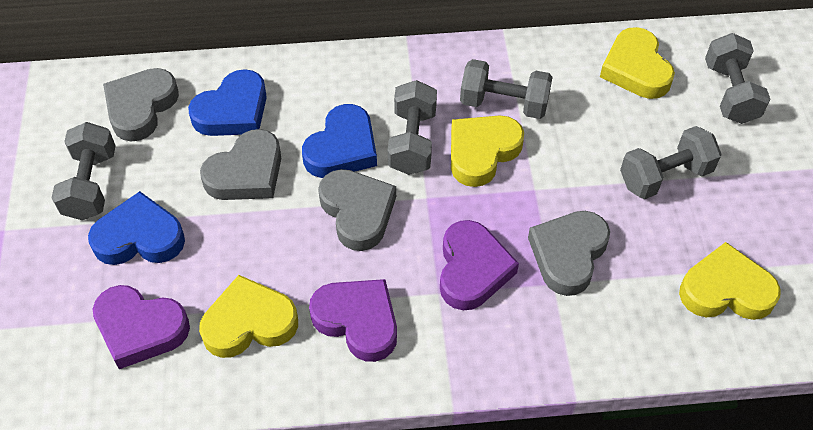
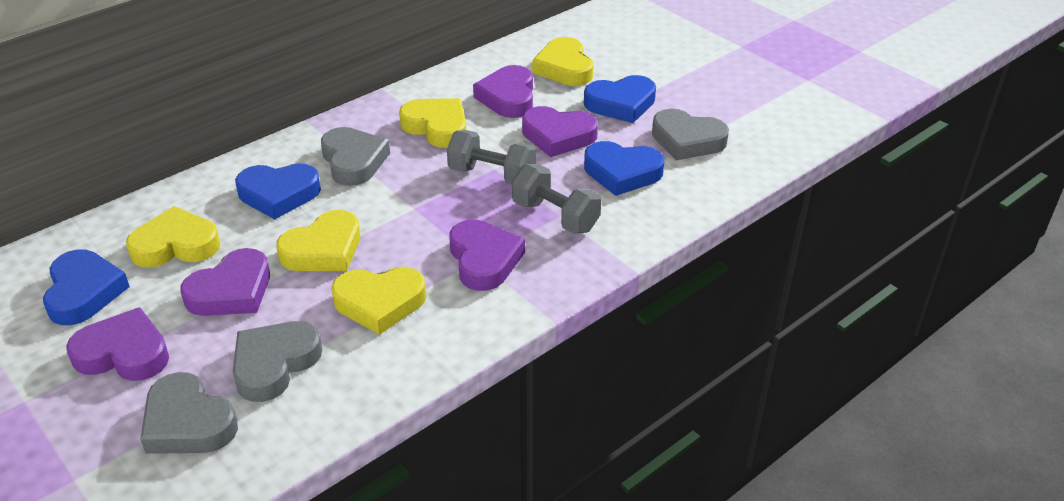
blue heart: [88,191,185,265] [188,69,267,136] [302,104,377,178] = 3 -> [43,250,130,325] [235,163,321,219] [584,75,656,123] [584,141,664,196] = 4
grey dumbbell: [51,122,116,220] [388,80,437,175] [460,59,553,119] [620,126,722,199] [705,33,770,124] = 5 -> [447,130,536,184] [512,164,601,234] = 2
purple heart: [93,285,190,369] [309,279,397,362] [440,220,519,310] = 3 -> [66,307,169,381] [180,248,270,316] [449,219,525,291] [473,65,533,118] [522,106,598,157] = 5
yellow heart: [199,275,298,358] [451,115,524,187] [600,27,675,99] [679,242,781,320] = 4 -> [126,206,220,268] [276,210,360,271] [331,267,426,335] [399,98,466,148] [532,37,593,86] = 5

